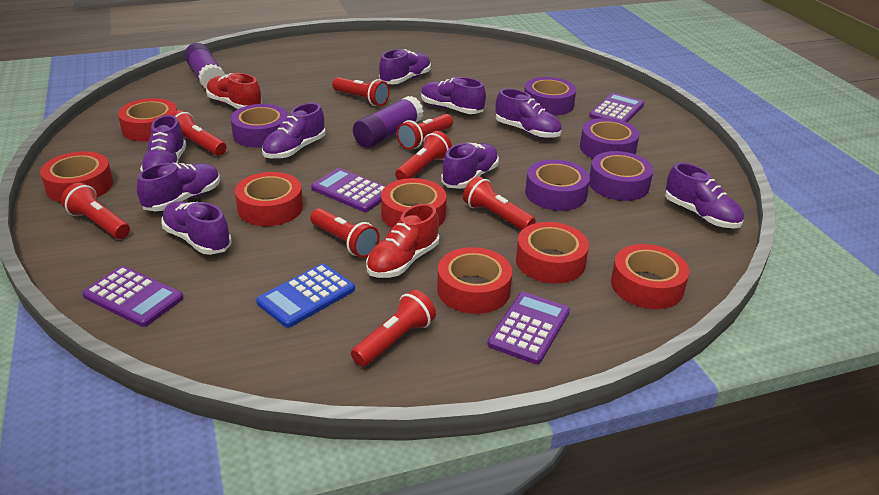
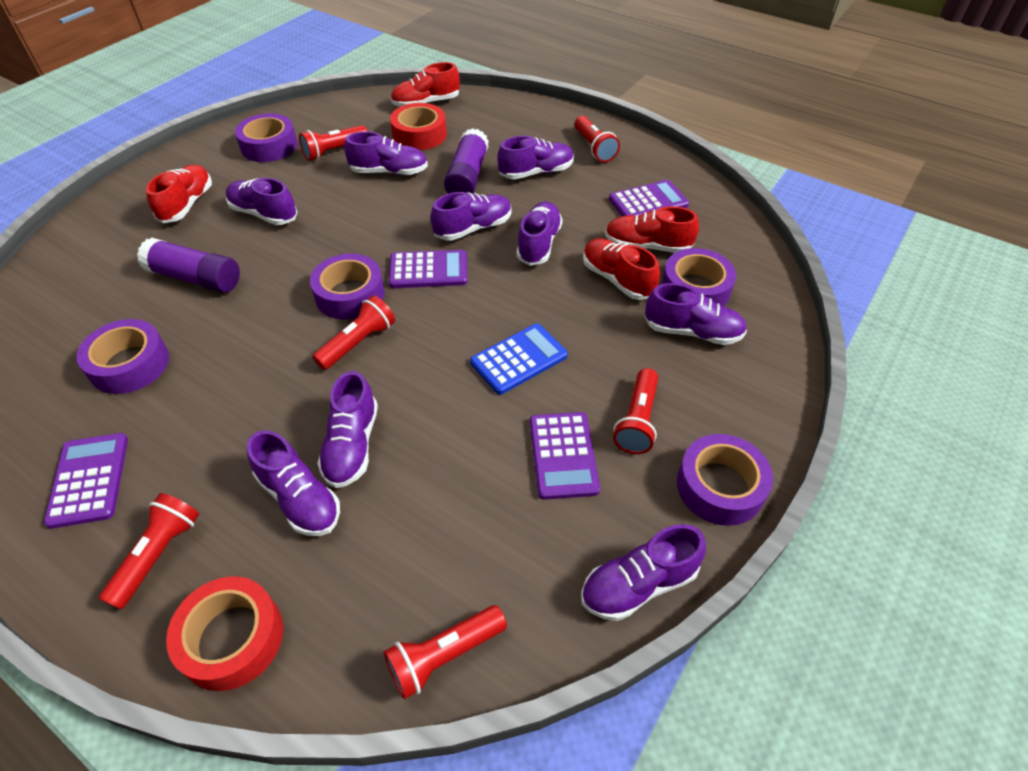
red flashlight: [61,183,130,239] [170,110,226,156] [310,208,380,258] [332,77,390,106] [351,290,436,367] [395,131,452,180] [396,114,453,150] [463,176,536,230] = 8 -> [99,493,199,609] [299,125,368,161] [312,296,395,370] [383,605,507,699] [574,116,620,162] [613,368,658,454] = 6
red shoe: [206,73,262,109] [366,204,439,278] = 2 -> [146,165,212,223] [390,62,460,107] [583,238,660,300] [605,206,699,253] = 4
red tape: [40,151,113,202] [118,98,177,142] [235,172,303,226] [381,178,447,228] [437,247,512,314] [516,222,589,283] [611,244,689,309] = 7 -> [166,577,283,691] [390,103,447,150] = 2

